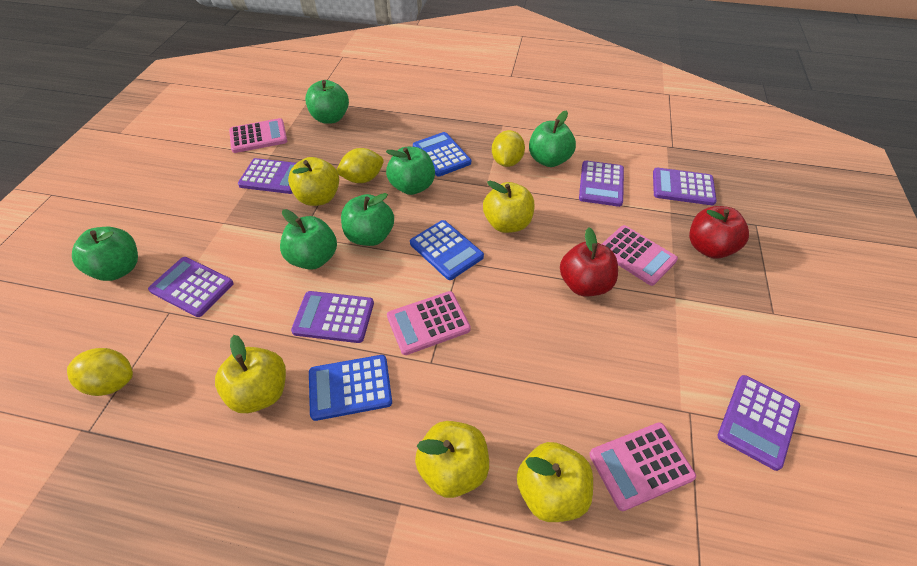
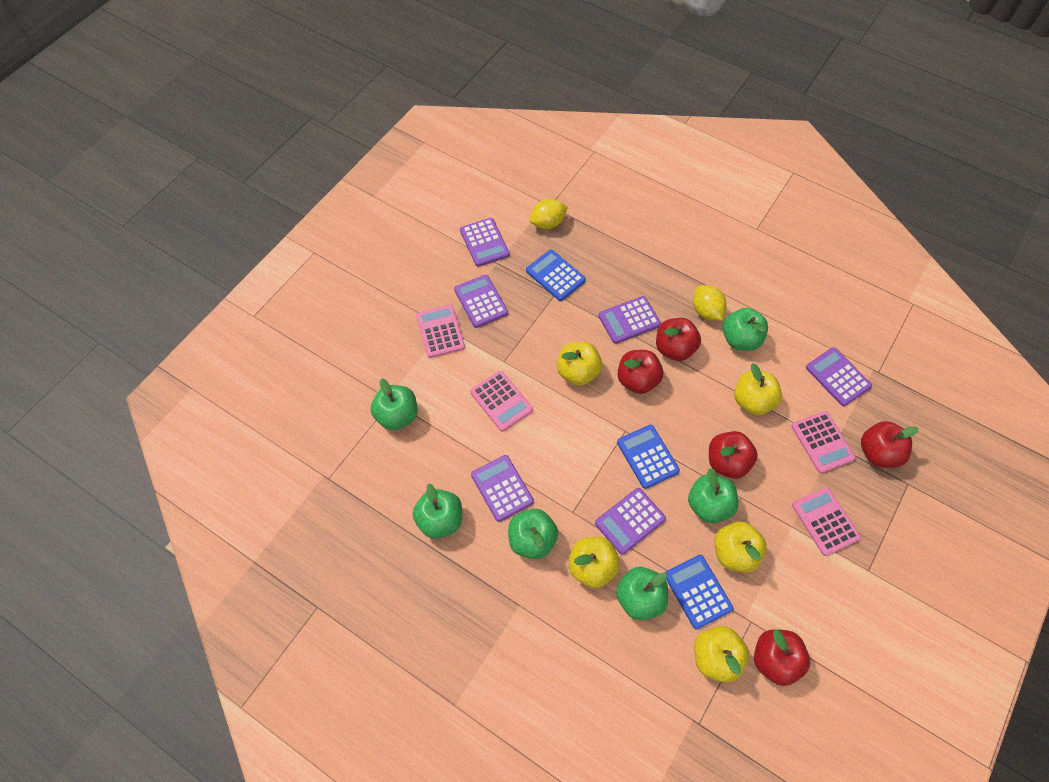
red apple: [560,228,618,296] [689,206,749,258] = 2 -> [617,350,663,394] [656,318,701,361] [709,431,758,479] [754,629,810,686] [861,421,918,468] = 5
yellow lemon: [67,348,133,396] [337,148,384,183] [492,130,525,167] = 3 -> [529,199,568,229] [693,285,727,321] = 2

